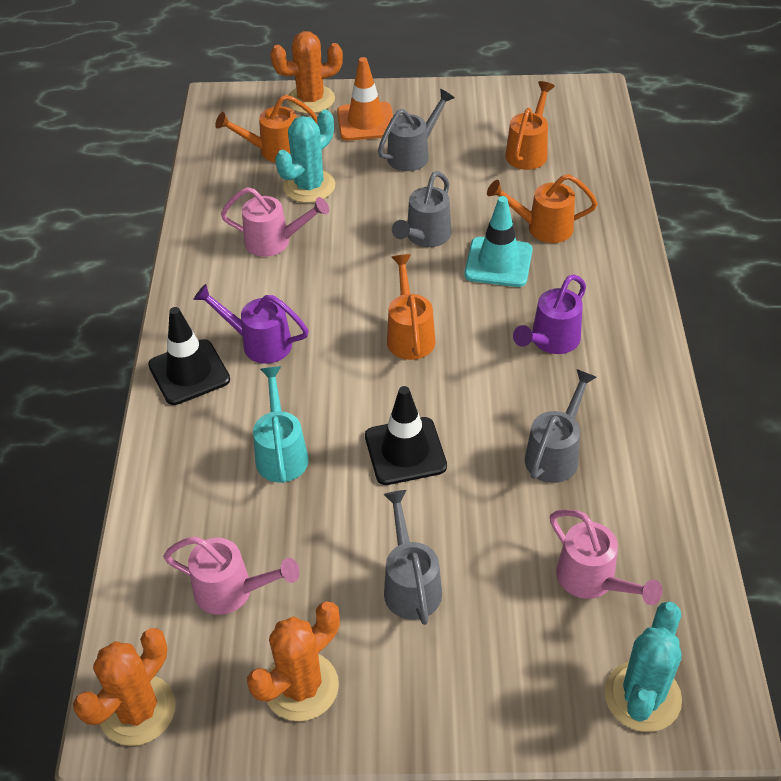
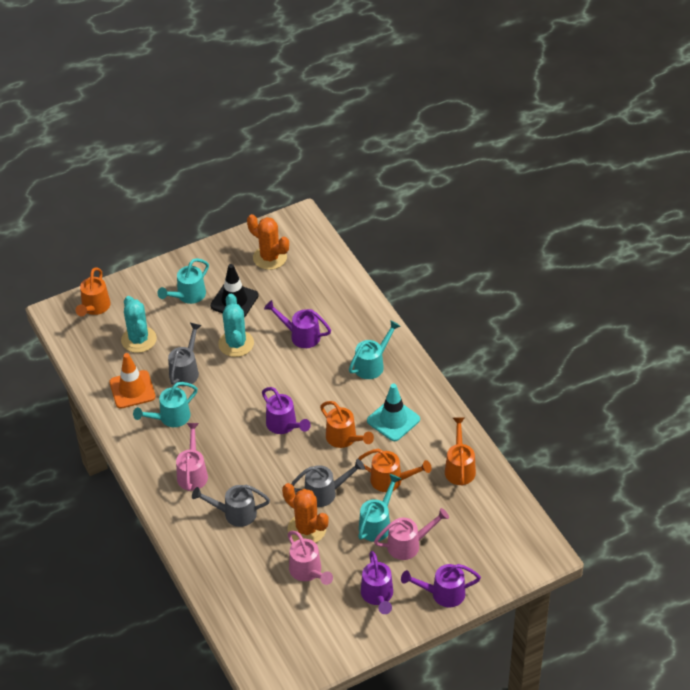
black traffic cone: [148,307,230,405] [365,386,447,485] = 2 -> [210,264,259,318] = 1
grey watering can: [378,89,454,171] [383,490,442,625] [392,171,451,247] [525,369,597,483] = 4 -> [168,323,202,386] [192,485,270,527] [291,459,365,507] = 3
orange cactus: [73,628,176,746] [247,601,340,721] [270,31,343,114] = 3 -> [247,214,289,270] [282,483,329,543] = 2
purple watering can: [193,284,309,364] [513,274,586,354] = 2 -> [262,387,311,434] [264,300,331,348] [361,551,393,614] [401,564,481,607] = 4
turquoise watering can: [253,366,309,483] = 1 -> [133,382,198,427] [157,258,209,304] [349,320,401,379] [358,474,401,542] = 4

